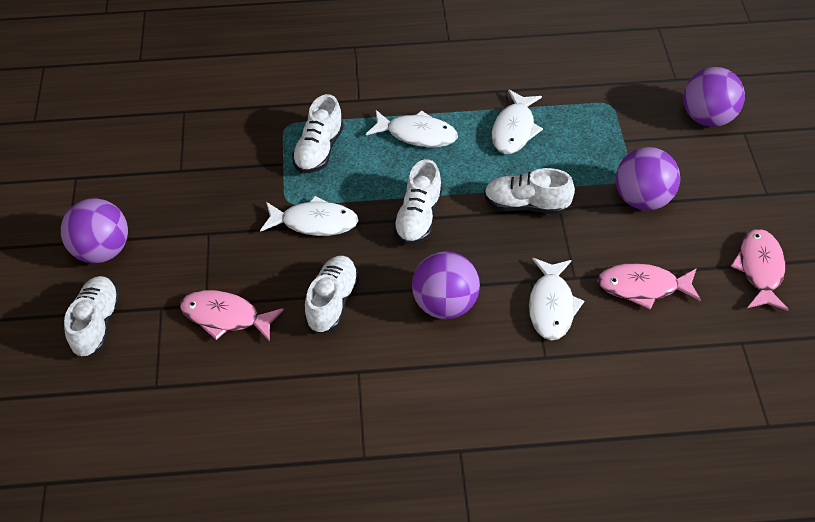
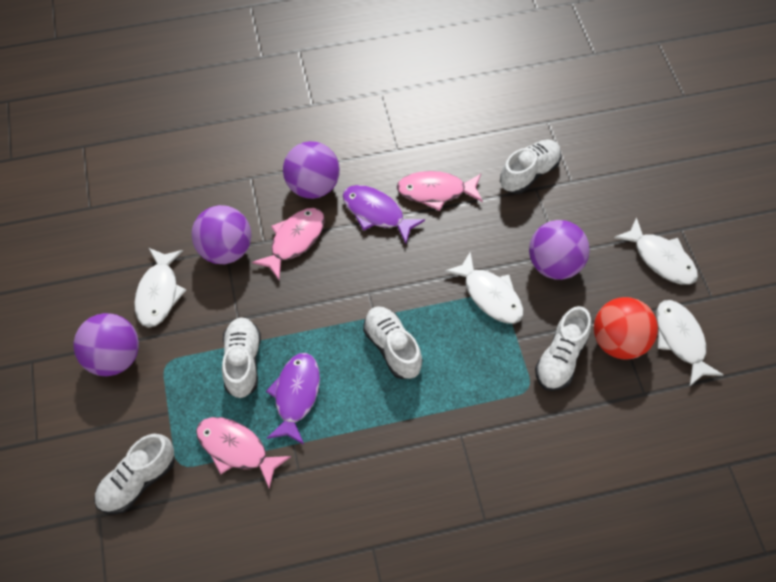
purple fish: none = 0 -> [266,353,320,445] [342,185,425,244] = 2
red ball: none = 0 -> [594,297,658,360] = 1

